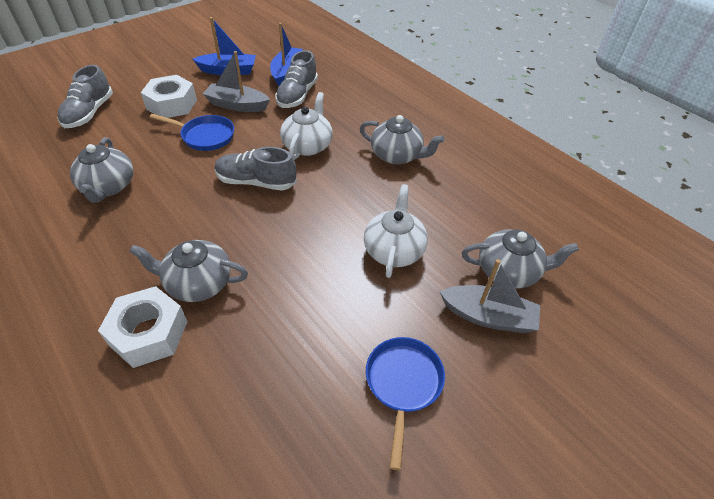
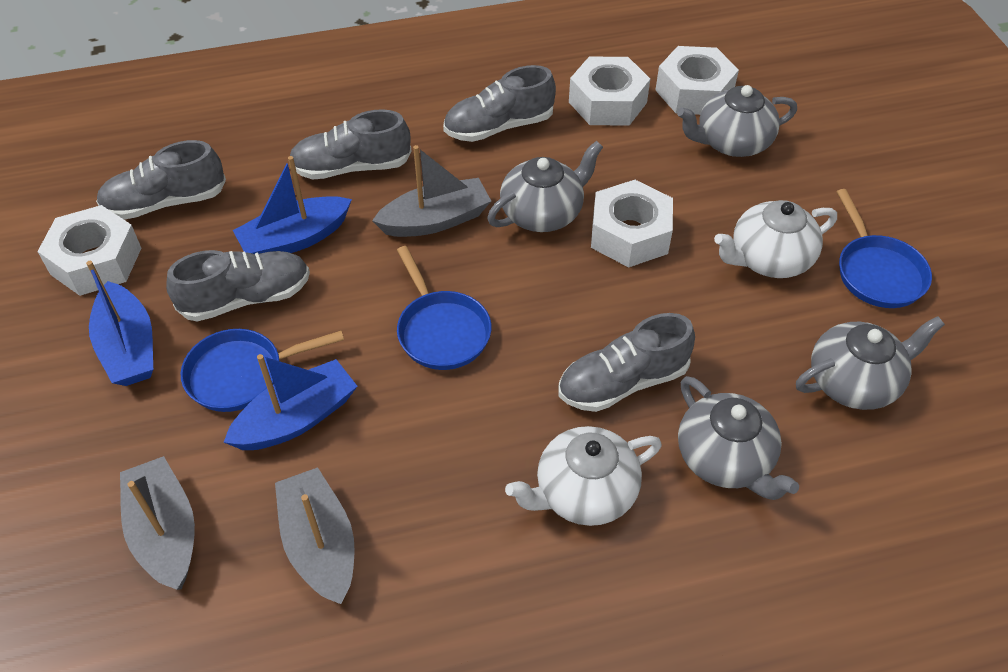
blue boat: [193,17,256,75] [270,22,303,87] = 2 -> [86,261,153,386] [224,354,357,450] [233,156,352,254] = 3
blue pan: [150,114,234,151] [366,337,445,470] = 2 -> [181,329,344,412] [397,246,491,370] [837,189,932,308] = 3
grey boat: [203,51,270,112] [440,259,540,333] = 2 -> [120,456,195,590] [275,467,355,604] [372,145,491,237] = 3
grey shoe: [58,65,113,128] [215,147,297,191] [275,50,318,108] = 3 -> [96,140,226,220] [166,250,310,321] [290,109,411,179] [443,65,556,142] [559,313,695,412] = 5
white nut: [98,286,188,368] [141,75,197,118] = 2 -> [37,205,141,296] [569,57,650,126] [591,180,673,268] [655,46,739,115] = 4

